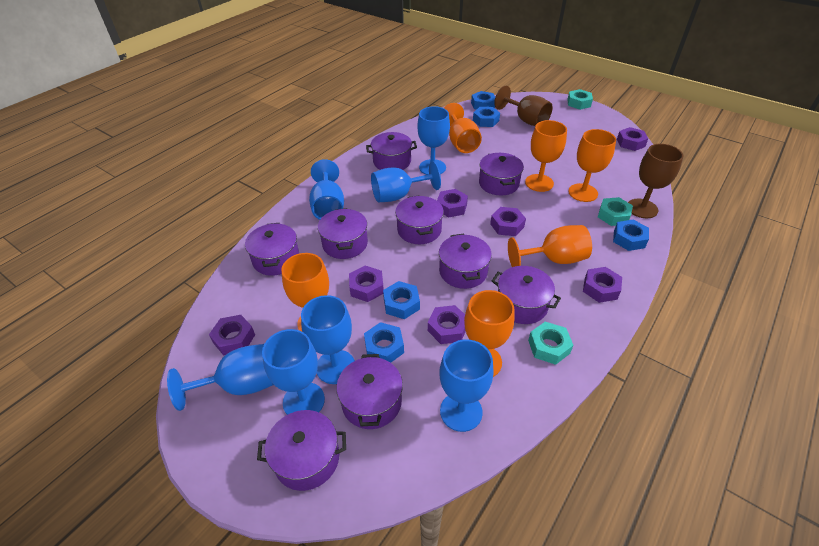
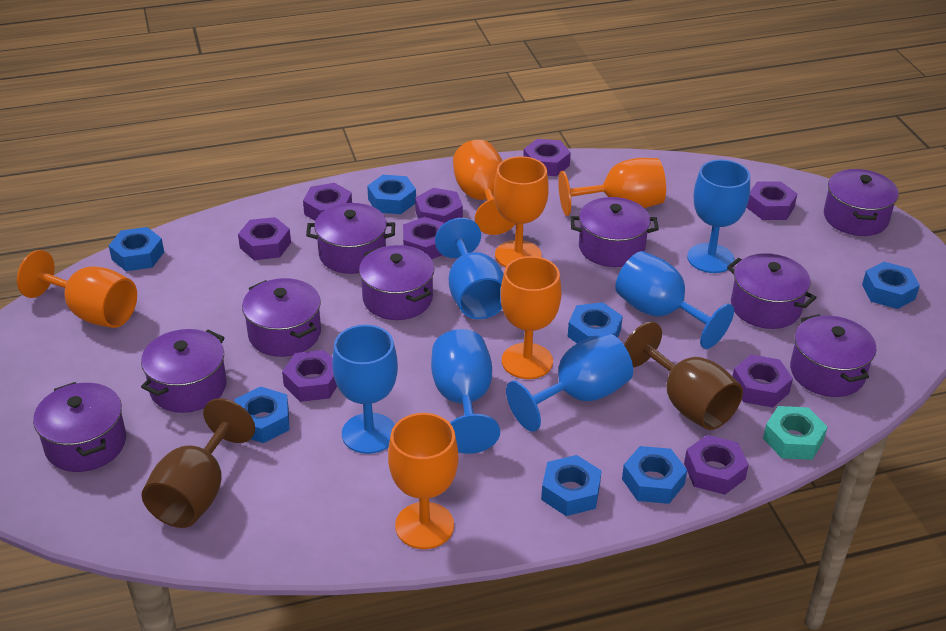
blue goblet: [167,344,273,411] [262,329,325,415] [301,295,355,384] [309,159,344,220] [371,161,441,203] [417,106,450,175] [440,339,494,432] = 7 -> [332,325,398,454] [431,329,500,454] [435,218,504,319] [506,332,633,432] [615,251,734,349] [687,159,750,273] = 6
blue nut: [364,322,404,363] [383,281,420,319] [471,91,495,110] [473,107,500,127] [613,220,649,251] = 5 -> [109,227,164,271] [235,386,289,443] [367,175,416,214] [541,455,602,516] [568,302,623,343] [622,446,687,504] [862,262,920,309] = 7
purple nut: [209,315,255,356] [349,266,384,302] [428,305,466,344] [437,189,468,217] [490,207,526,236] [583,267,622,303] [617,127,649,151] = 7 -> [238,217,291,260] [282,350,337,402] [303,183,352,221] [403,217,444,259] [415,188,463,223] [523,139,571,176] [684,435,749,495] [732,355,793,408] [747,182,797,220] = 9
turquoise nut: [528,322,573,365] [567,89,593,110] [598,197,633,226] = 3 -> [763,406,828,460] = 1

